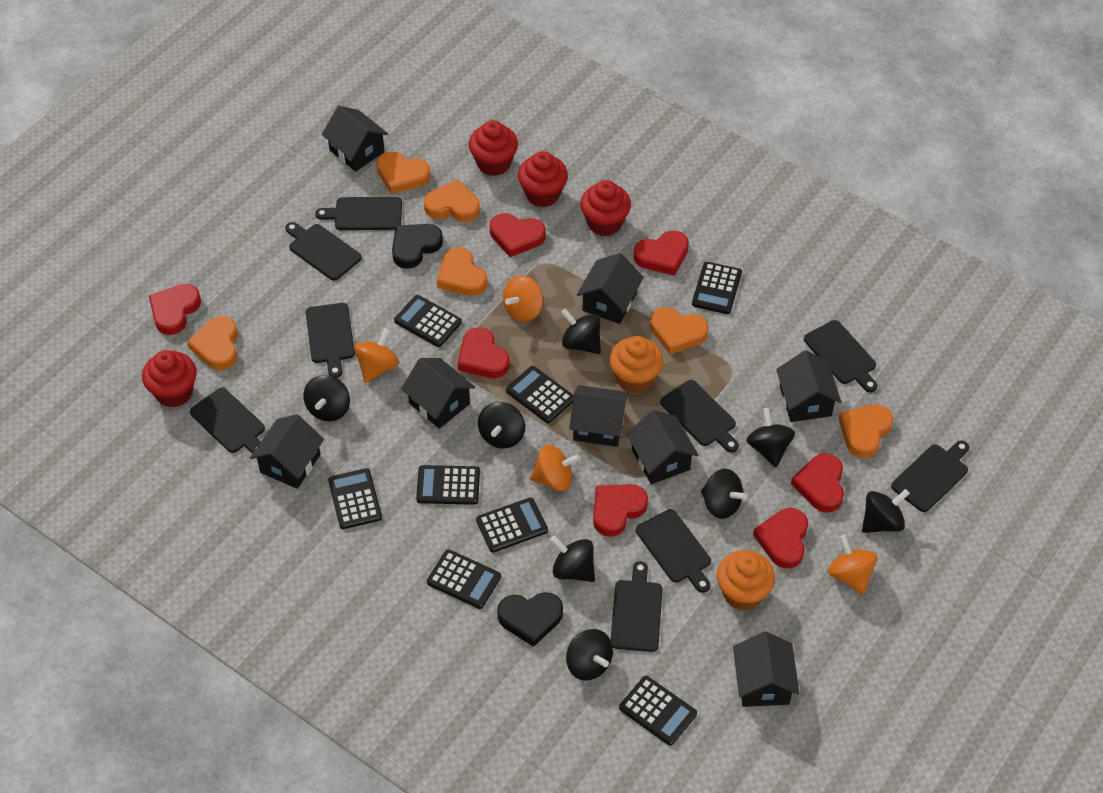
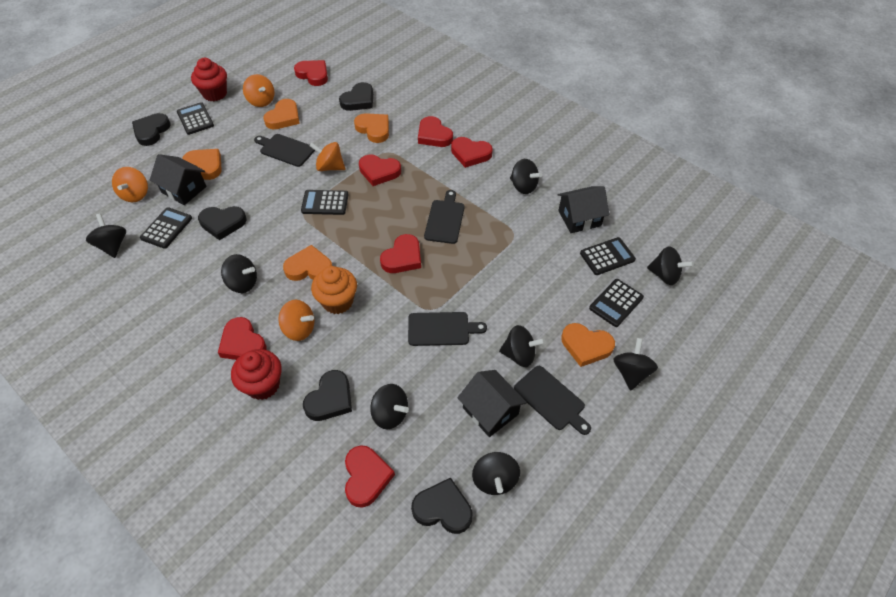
black calculator: [328,468,382,529] [394,295,462,347] [416,465,480,505] [427,549,501,609] [476,497,548,552] [506,366,573,423] [619,676,697,746] [692,262,742,314] = 8 -> [140,207,192,249] [177,102,214,135] [301,190,349,215] [580,237,636,275] [589,279,644,327] = 5
black cutting board: [190,388,265,454] [285,222,362,281] [306,303,355,378] [315,197,402,230] [611,561,662,652] [636,509,711,593] [660,380,739,453] [804,320,877,392] [891,441,969,512] = 9 -> [254,134,315,167] [408,312,487,346] [424,190,464,244] [514,366,591,435] = 4
black heart: [392,224,443,269] [497,592,563,647] = 2 -> [132,113,171,146] [198,206,247,240] [303,370,352,421] [339,82,373,111] [411,478,472,534] = 5
black house: [250,414,324,489] [322,106,388,172] [401,358,475,429] [569,385,629,447] [577,253,644,324] [626,410,698,484] [733,632,799,707] [776,351,841,422] = 8 -> [150,154,207,205] [457,370,527,437] [558,186,610,233] = 3
orange cupcake: [609,336,663,393] [717,550,775,611] = 2 -> [311,266,357,314] = 1
orange heart: [187,316,238,370] [376,151,431,194] [424,179,480,222] [437,247,487,296] [650,307,709,354] [839,404,893,458] = 6 -> [182,149,222,180] [263,99,300,129] [283,245,332,281] [354,113,389,143] [561,323,615,367] = 5
red cupcake: [142,350,197,408] [469,120,518,176] [518,151,568,207] [580,180,631,236] = 4 -> [191,58,227,101] [231,349,282,400] = 2

